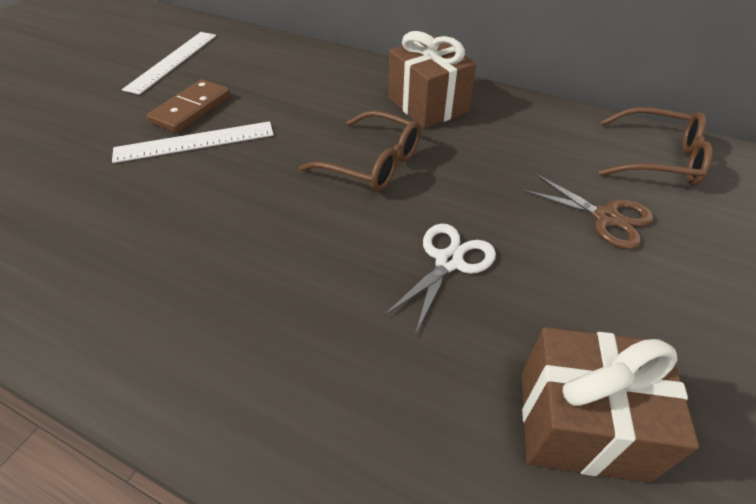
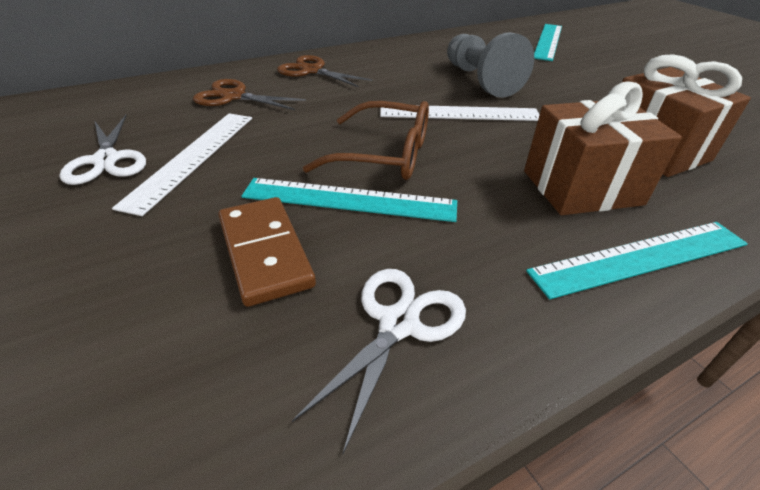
brown glasses: [299,110,421,192] [599,107,713,186] = 2 -> [303,101,429,180] = 1
brown scissors: [521,173,654,249] = 1 -> [193,79,306,110] [277,55,372,87] = 2
grey pawn: none = 0 -> [447,32,534,98] = 1
turquoise ruler: none = 0 -> [241,178,457,222] [526,222,748,299] [534,24,562,61] = 3
white scissors: [383,224,496,335] = 1 -> [60,115,146,185] [292,269,466,455] = 2

